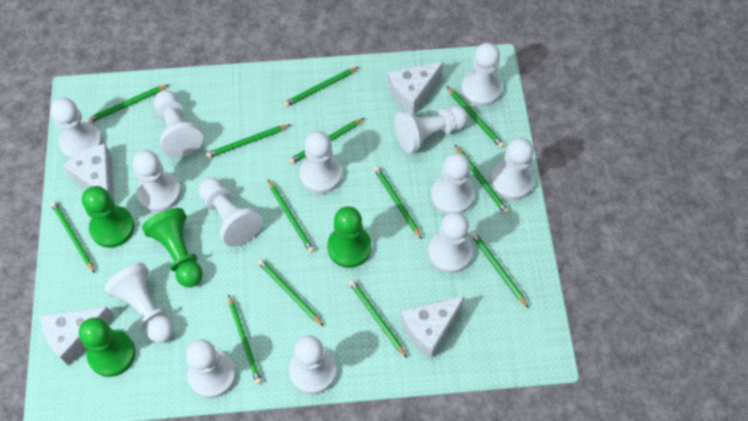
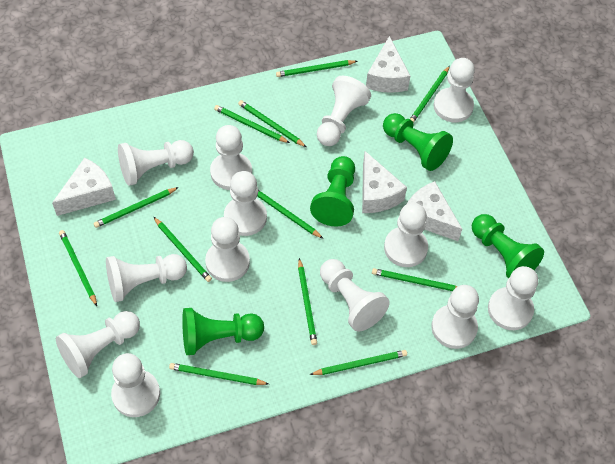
green pencil: [51,201,95,273] [87,85,168,123] [206,125,290,158] [228,294,262,384] [257,259,323,326] [268,180,314,253] [284,67,359,107] [289,118,364,164] [349,279,407,358] [374,166,422,239] [447,87,504,148] [455,145,509,214] [471,231,529,308] = 13 -> [59,230,97,306] [93,187,179,228] [154,217,212,282] [169,363,269,385] [214,105,290,143] [238,100,306,147] [257,190,323,238] [276,60,357,77] [298,258,317,345] [310,350,407,375] [372,268,458,291] [410,66,450,123] = 12

